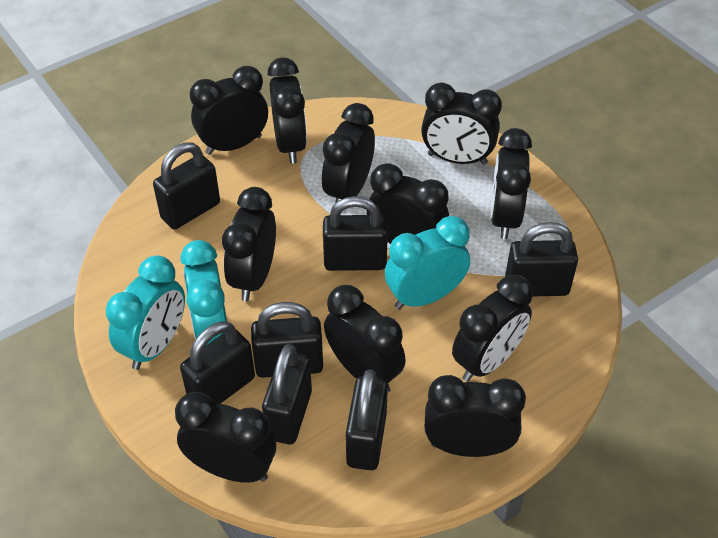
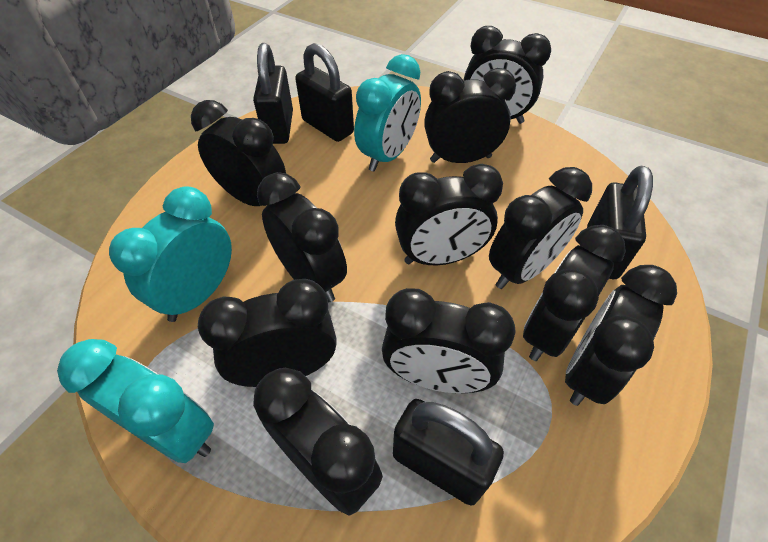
black padlock: [153,142,220,229] [180,321,255,404] [251,302,323,378] [262,344,312,444] [323,196,388,271] [346,369,388,470] [505,222,578,296] = 7 -> [253,43,293,144] [295,43,354,142] [393,399,504,505] [587,166,653,279] = 4

